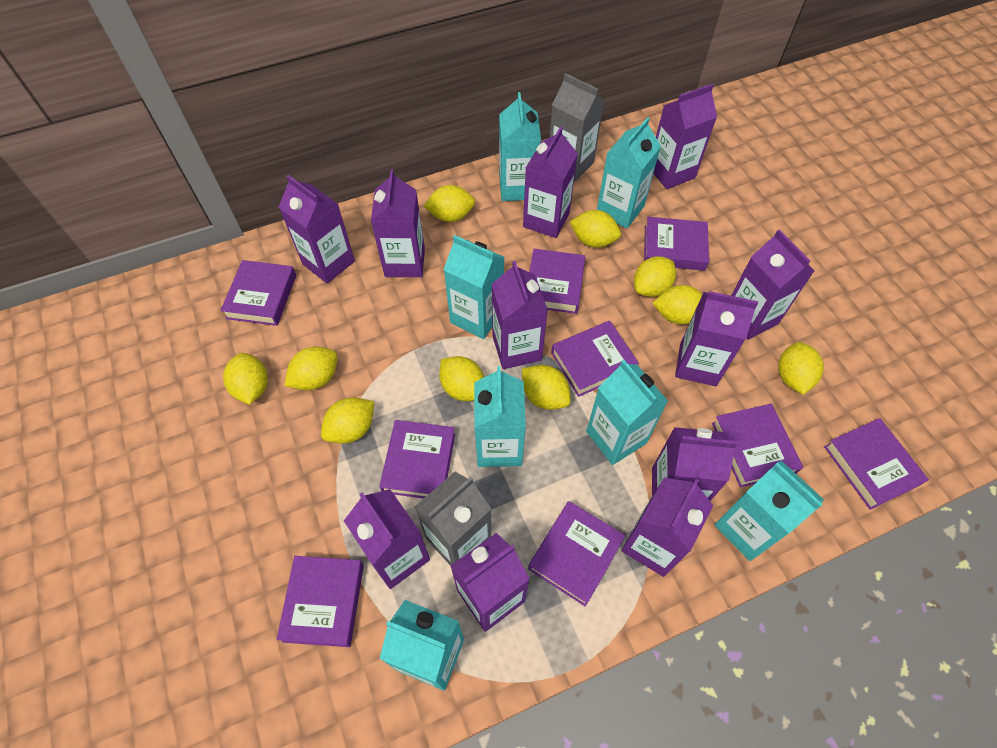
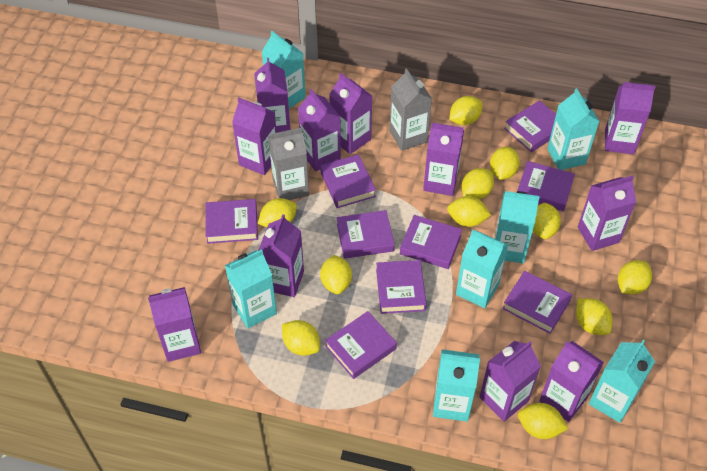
yellow lemon: [223,353,268,405] [285,347,338,390] [321,398,374,444] [424,185,475,222] [439,356,484,401] [522,365,571,410] [570,210,621,248] [634,256,676,297] [652,285,703,324] [778,342,824,395] = 10 -> [258,198,297,228] [282,320,320,356] [320,255,352,294] [447,196,491,227] [449,96,483,125] [462,168,494,199] [490,147,520,180] [518,403,569,439] [533,203,561,239] [576,298,612,335] [617,260,652,295] = 11

